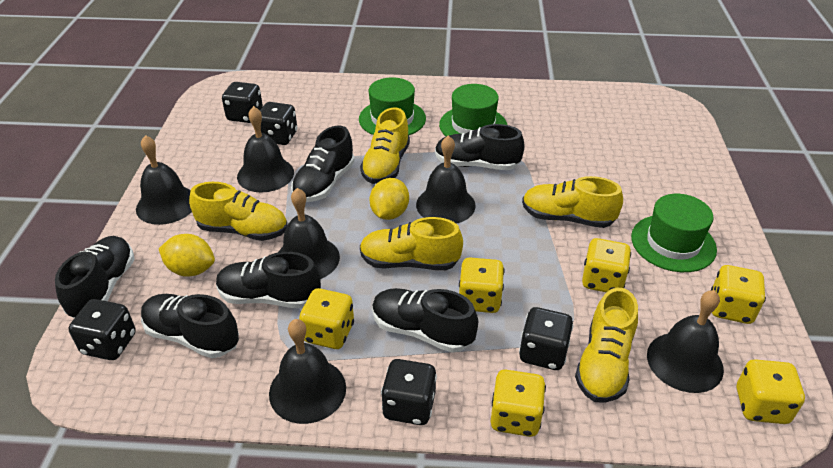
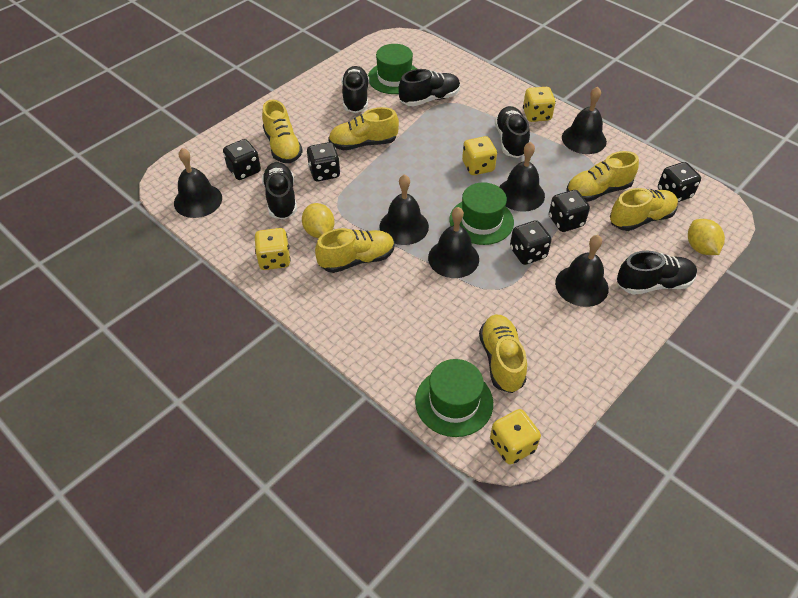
black shoe: [55,236,135,318] [141,294,239,358] [216,252,321,308] [291,125,355,202] [372,288,478,353] [435,124,525,170] = 6 -> [262,162,297,220] [341,66,369,113] [398,69,460,107] [495,106,530,158] [617,251,697,295] = 5
yellow dice: [299,288,354,349] [459,258,504,313] [491,370,546,437] [582,238,631,292] [711,265,766,324] [737,359,805,424] = 6 -> [255,228,291,270] [462,136,497,175] [490,409,541,464] [523,87,556,122] = 4
yellow shoe: [189,182,288,241] [360,108,410,184] [360,217,463,270] [522,176,623,228] [575,288,638,403] = 5 -> [262,100,303,163] [315,228,395,273] [328,107,399,150] [479,314,527,393] [566,151,639,202] [610,188,678,231] = 6

